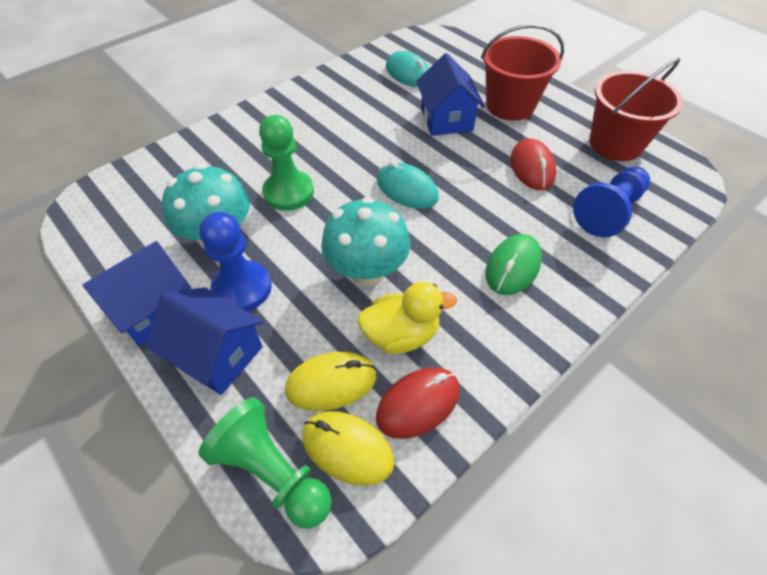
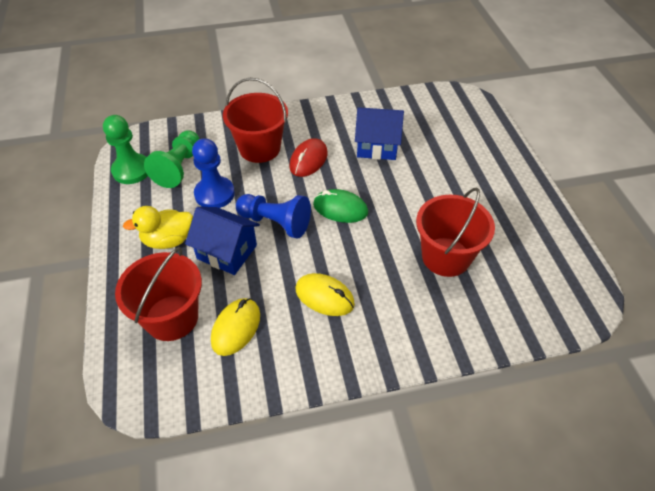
blue house: [83,241,191,346] [146,287,263,395] [416,53,485,136] = 3 -> [185,207,260,275] [355,107,404,160] = 2
red bucket: [481,24,564,121] [589,58,683,161] = 2 -> [115,247,202,341] [223,78,288,163] [416,187,495,277] = 3
red mouse: [376,367,460,439] [510,139,556,190] = 2 -> [289,138,328,177] = 1
turquoise mouse: [377,161,439,209] [386,51,429,87] = 2 -> none = 0
turquoise mushroom: [162,164,250,245] [321,197,410,286] = 2 -> none = 0

